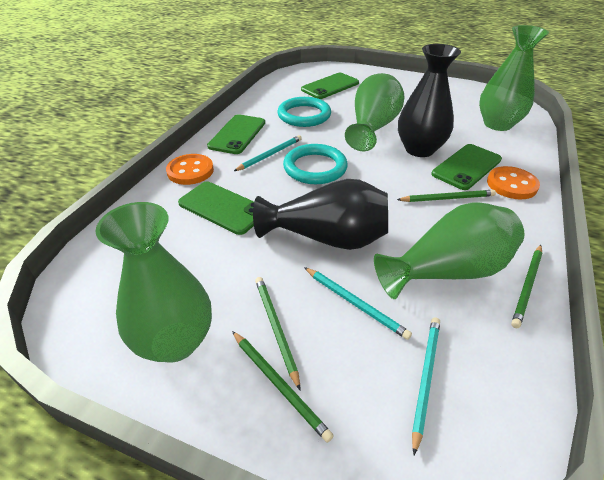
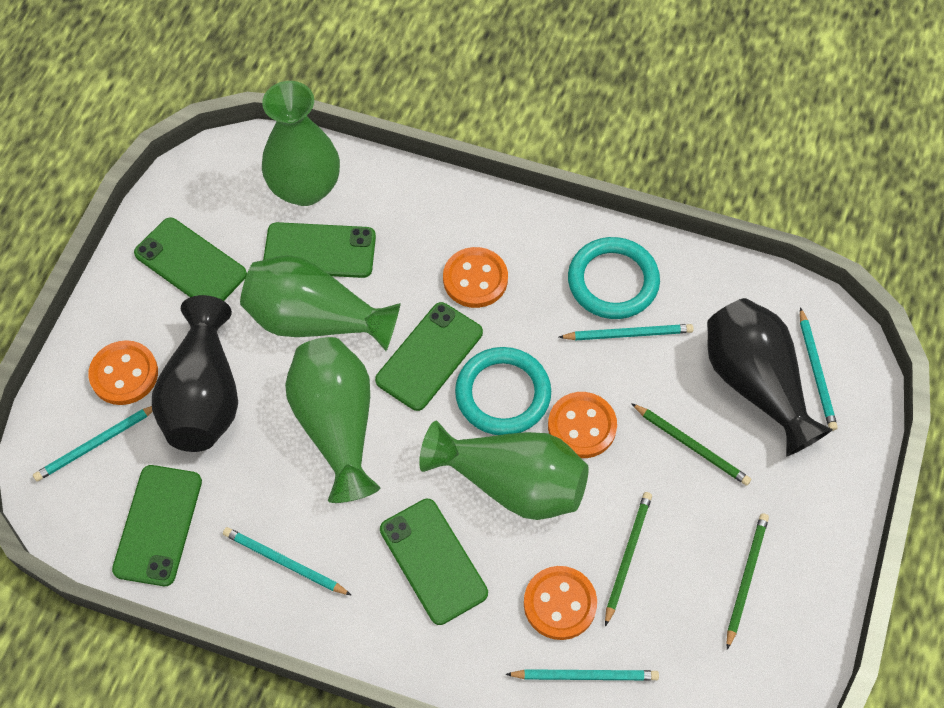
green pencil: [232,331,334,443] [255,277,300,390] [397,190,496,202] [511,245,542,328] = 4 -> [605,492,652,626] [631,403,751,486] [726,513,769,650] = 3
green phone: [178,182,254,235] [207,114,265,154] [301,73,359,99] [431,144,502,190] = 4 -> [112,465,202,586] [134,217,247,301] [263,222,376,278] [375,302,483,411] [380,499,488,625] = 5
orange button: [166,154,214,185] [487,166,540,199] = 2 -> [88,340,158,405] [443,247,508,308] [524,566,597,640] [548,392,617,458] = 4
turquoise pencil: [234,135,302,171] [304,267,412,340] [412,317,440,455] = 3 -> [33,406,153,481] [223,527,352,596] [505,669,659,681] [559,324,694,341] [800,307,838,431] = 5

